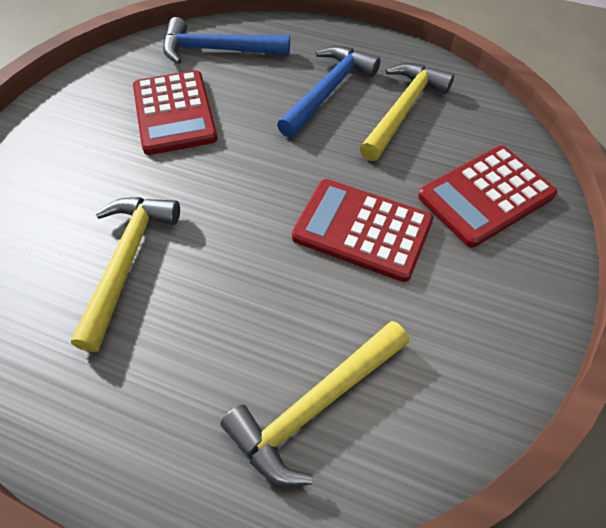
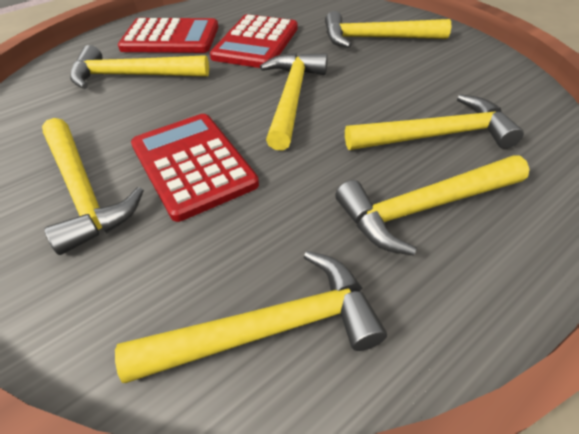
blue hammer: [163,17,290,64] [277,46,381,138] = 2 -> none = 0
yellow hammer: [71,197,180,352] [220,321,409,486] [360,63,454,161] = 3 -> [42,118,144,255] [70,45,209,89] [115,251,387,383] [260,53,328,151] [325,11,451,48] [335,155,530,256] [345,94,524,150] = 7

